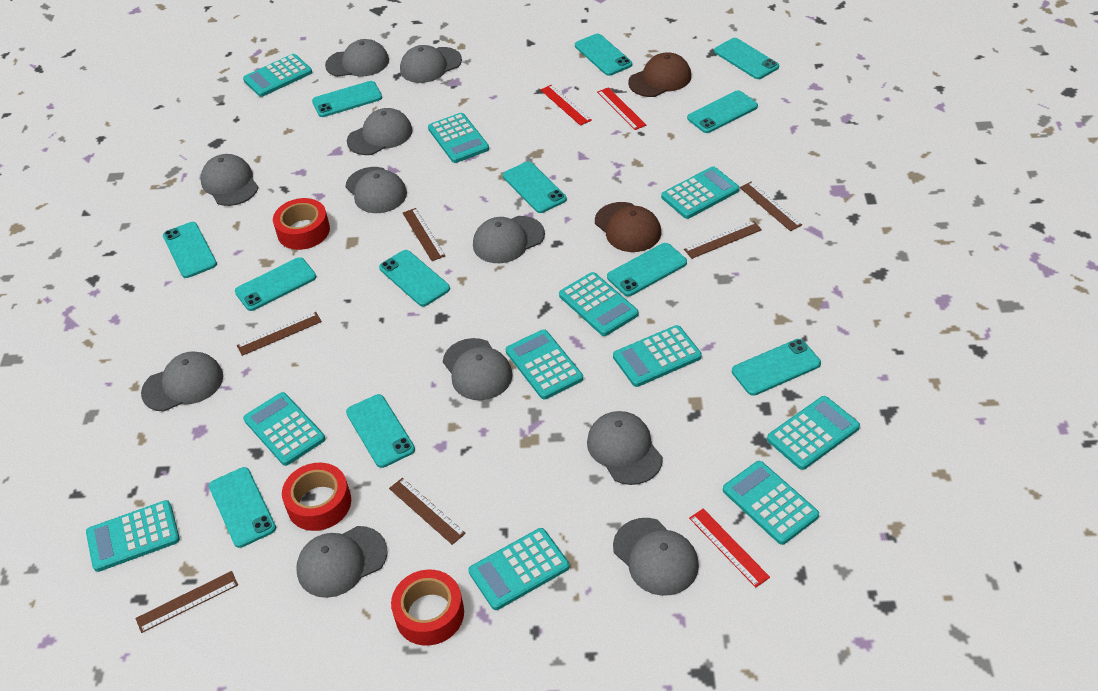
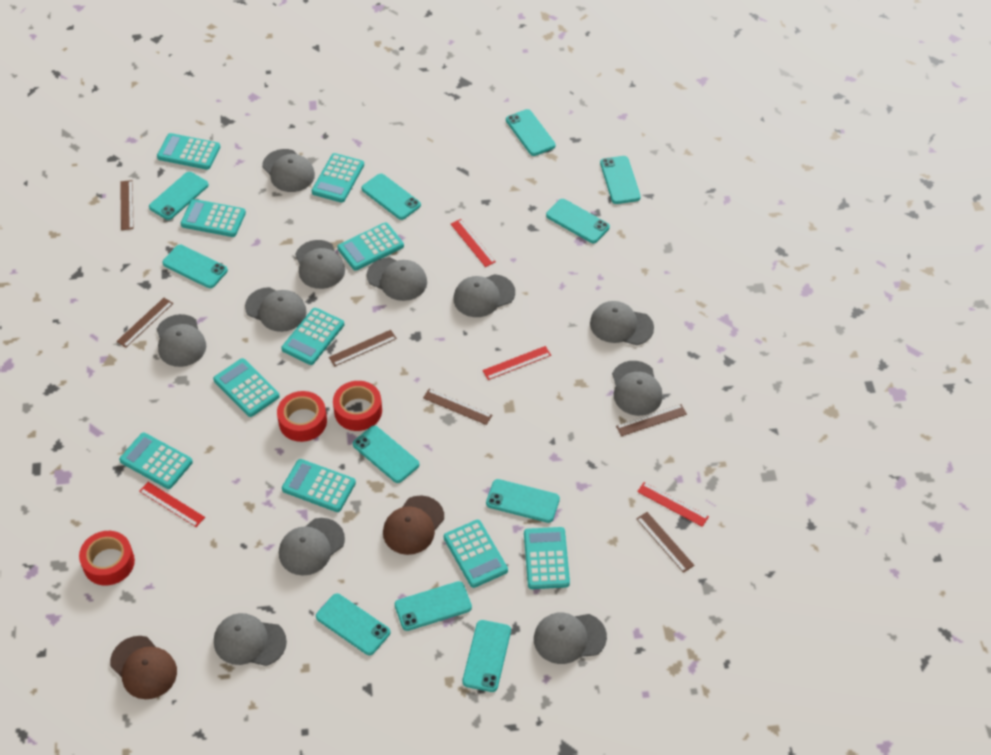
red ruler: [540,85,592,126] [597,87,646,130] [689,509,770,588] = 3 -> [139,482,205,527] [451,219,496,267] [482,346,551,380] [637,482,709,527] = 4
turquoise calculator: [86,500,180,572] [243,54,312,97] [243,392,325,466] [428,113,489,163] [468,528,569,610] [506,329,583,399] [559,272,639,336] [613,325,702,387] [661,166,739,219] [723,461,819,545] [767,396,860,470] = 11 -> [119,433,193,489] [157,133,220,170] [181,199,246,237] [213,358,280,417] [281,308,344,365] [282,459,356,512] [312,153,364,203] [337,223,404,271] [444,520,508,588] [524,527,570,589] = 10
turquoise phone: [163,222,217,278] [209,467,276,548] [235,257,316,311] [312,81,382,117] [346,394,415,468] [379,250,450,306] [503,161,567,213] [575,34,632,76] [607,243,687,296] [687,90,758,133] [714,38,779,79] [732,339,821,396] = 12 -> [149,172,209,220] [162,245,228,288] [316,594,390,655] [353,426,419,483] [361,174,421,220] [395,581,472,631] [462,620,511,692] [486,479,560,523] [506,109,556,156] [546,199,610,243] [600,156,641,204] = 11

